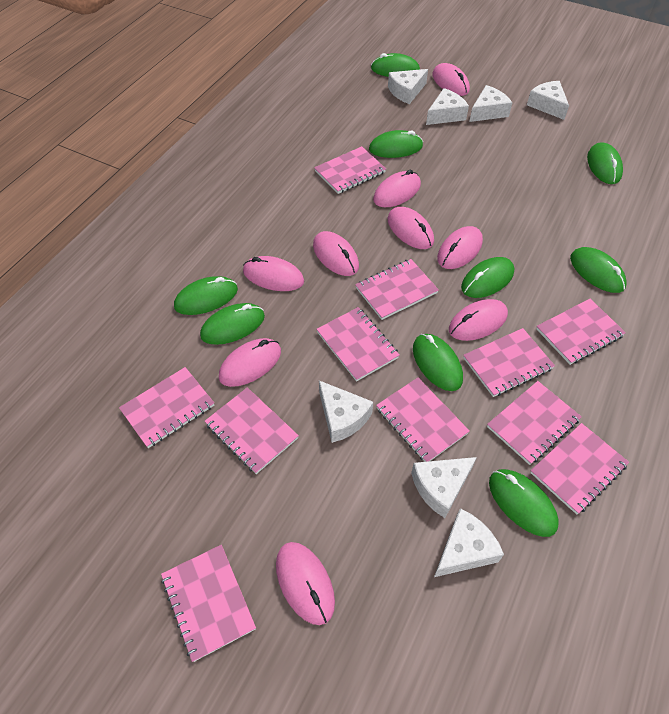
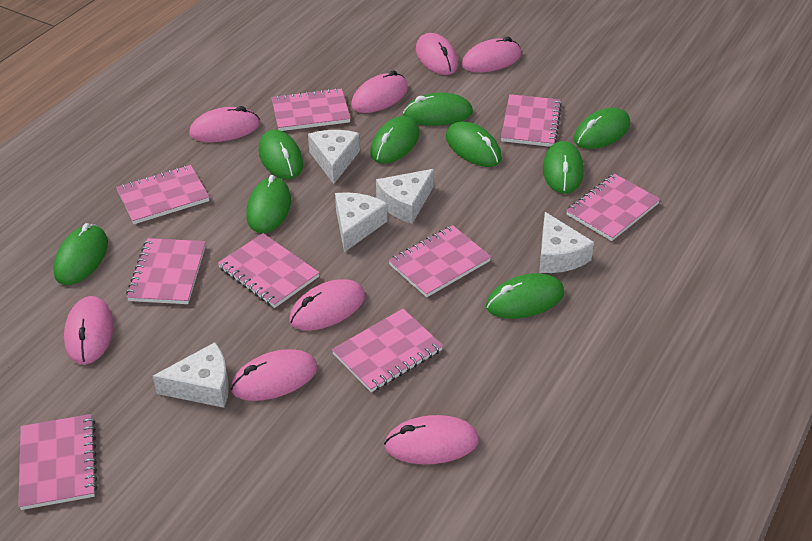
pink mouse: [219,338,281,387] [243,256,304,291] [276,542,335,625] [313,231,359,276] [373,170,421,207] [388,207,434,249] [432,63,470,96] [437,226,483,269] [449,299,508,341] = 9 -> [64,296,113,364] [189,106,260,142] [231,349,318,401] [289,279,365,331] [351,70,408,113] [384,415,479,464] [416,33,458,75] [462,37,521,73] = 8
pink notebook: [119,367,214,448] [161,545,256,662] [205,387,299,474] [314,146,386,194] [316,307,400,381] [355,259,439,320] [376,378,470,462] [464,328,555,397] [487,381,582,465] [530,423,629,515] [537,299,626,365] = 11 -> [18,414,98,510] [116,165,209,224] [126,238,206,304] [218,233,319,308] [271,88,351,131] [332,309,443,392] [389,225,491,297] [501,94,562,147] [566,174,660,241] = 9
white cheese: [319,381,373,443] [388,69,428,104] [411,457,477,518] [426,88,469,125] [434,508,504,577] [469,85,512,122] [527,81,569,120] = 7 -> [153,342,229,408] [308,130,360,184] [335,192,388,252] [376,169,434,224] [539,212,594,273] = 5

